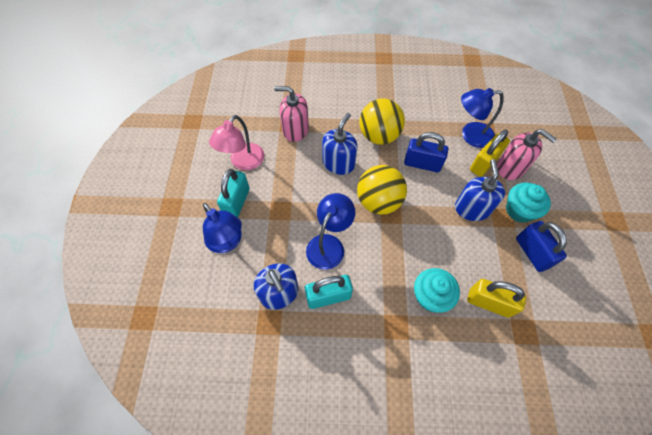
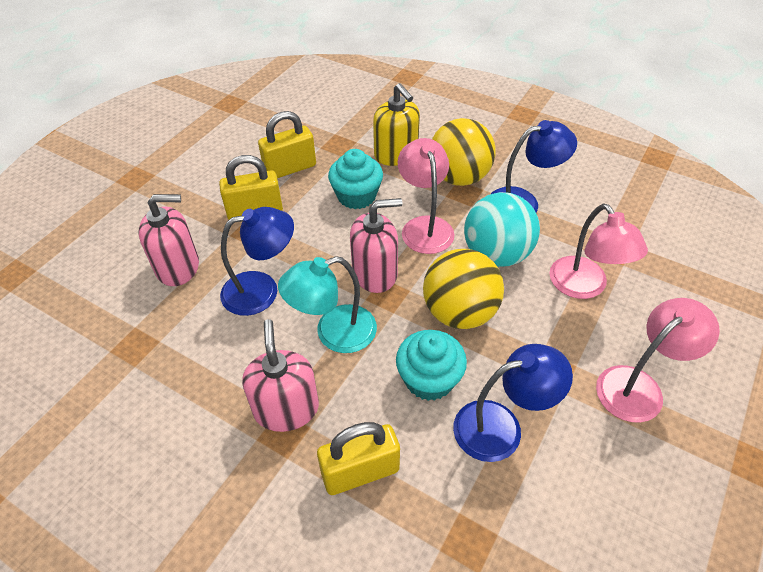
blue padlock: [404,132,448,172] [516,221,567,272] = 2 -> none = 0
blue soap dispenser: [254,263,298,310] [322,113,357,175] [455,159,505,221] = 3 -> none = 0
pink lamp: [209,115,264,170] = 1 -> [397,138,454,254] [550,204,648,299] [596,298,720,423] = 3
pink soap dispenser: [274,86,309,142] [497,129,557,180] = 2 -> [139,194,199,286] [242,319,319,432] [350,198,402,293] = 3
turquoise ball: none = 0 -> [464,192,540,267] = 1
turquoise lamp: none = 0 -> [278,256,377,353] = 1
turquoise padlock: [217,169,250,217] [305,275,353,309] = 2 -> none = 0
yellow padlock: [467,279,526,318] [470,130,510,177] = 2 -> [219,155,283,220] [258,111,316,178] [317,422,400,495] = 3
yellow soap dispenser: none = 0 -> [373,83,420,166] = 1

